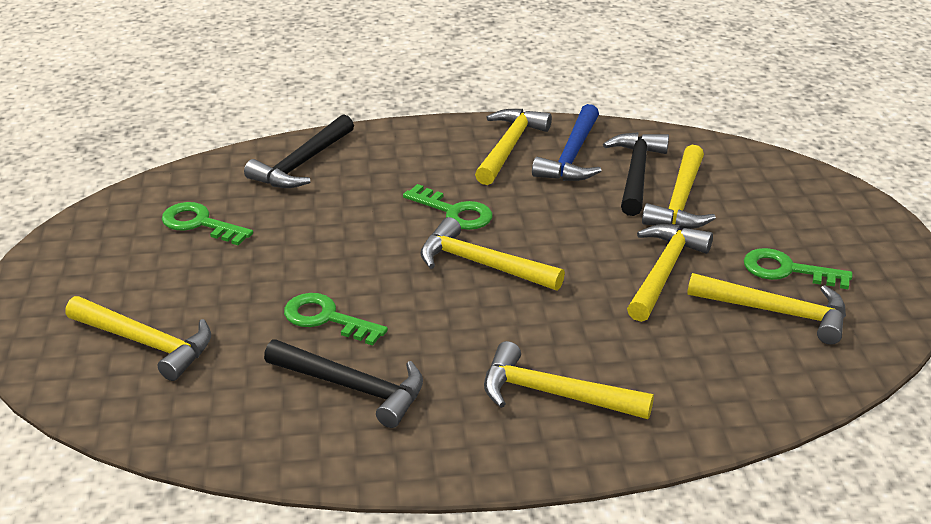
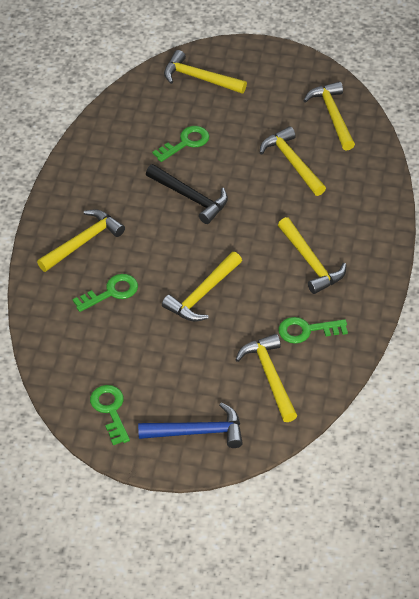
black hammer: [244,114,354,188] [264,339,423,428] [603,132,669,216] = 3 -> [146,164,228,224] = 1

